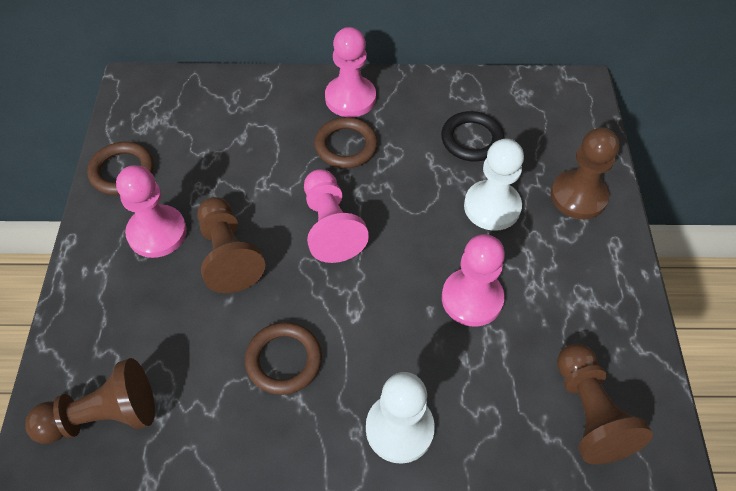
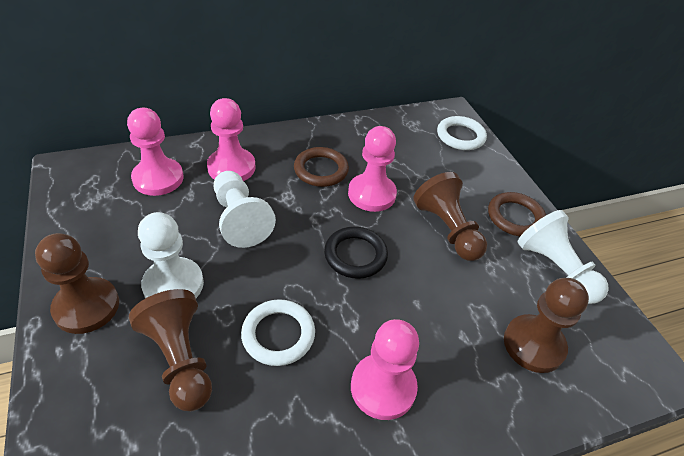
brown ring: [87,142,154,195] [245,322,322,395] [314,117,378,168] = 3 -> [294,147,349,187] [488,192,546,236] = 2
white pawn: [366,372,435,464] [464,139,524,231] = 2 -> [138,212,204,298] [214,171,276,248] [517,210,608,304] = 3
white ring: none = 0 -> [241,299,315,366] [437,116,487,150] = 2

